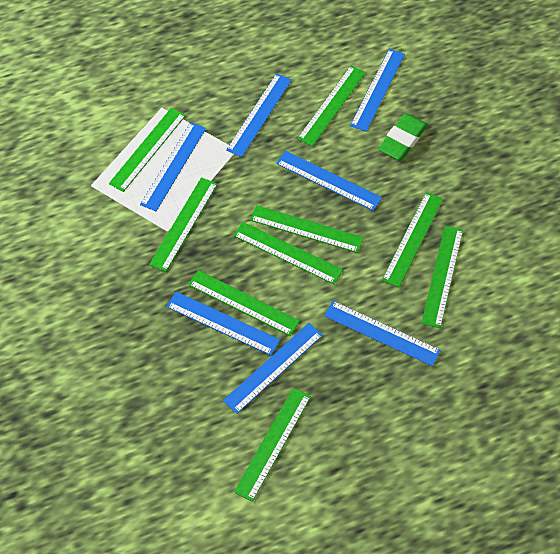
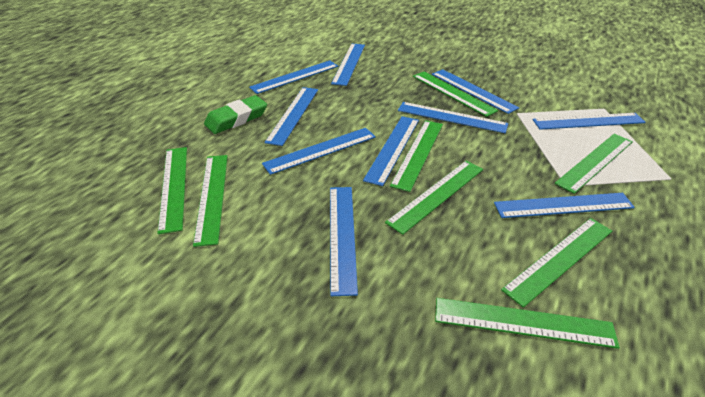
blue ruler: [140,122,206,211] [166,292,280,356] [223,323,323,414] [226,73,292,157] [276,151,382,211] [324,301,441,366] [350,49,405,132] = 7 -> [249,60,338,94] [262,128,376,175] [265,87,318,146] [330,187,358,296] [331,43,365,86] [363,116,419,186] [398,102,508,133] [432,69,519,114] [494,193,635,218] [533,113,646,130] = 10
green ruler: [109,108,186,192] [149,177,218,272] [188,270,300,336] [233,222,343,284] [234,388,311,502] [250,205,364,253] [297,66,366,146] [382,192,443,287] [421,226,463,328] = 9 -> [157,147,187,234] [193,155,228,247] [385,161,483,235] [390,120,443,192] [413,72,498,117] [435,298,620,349] [501,218,612,308] [555,134,633,194] = 8

